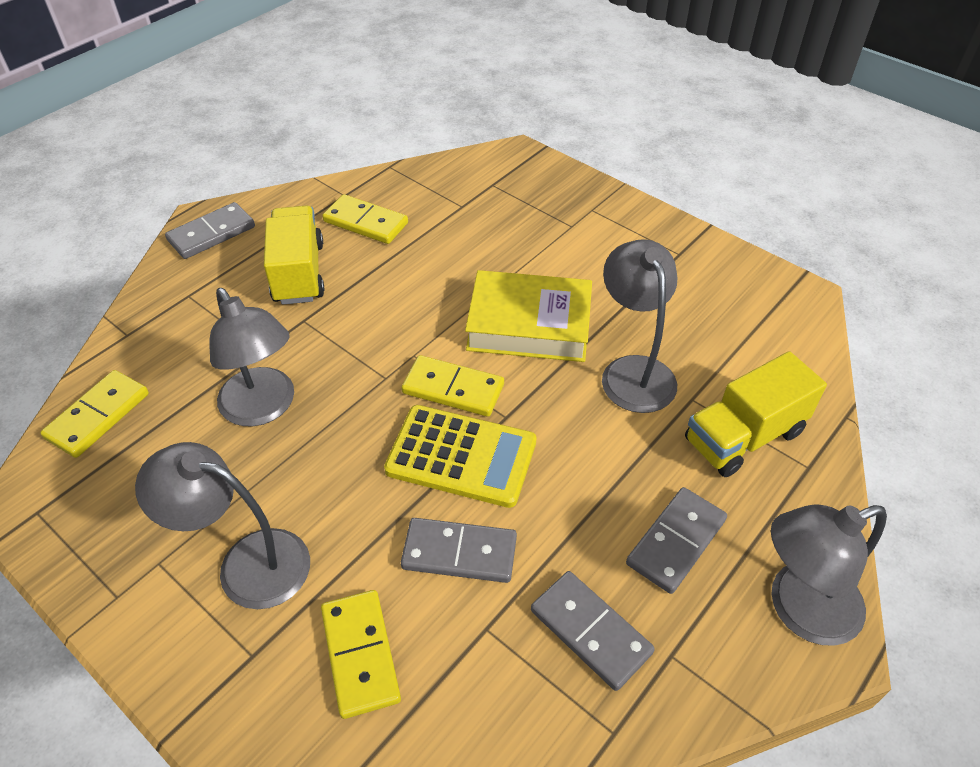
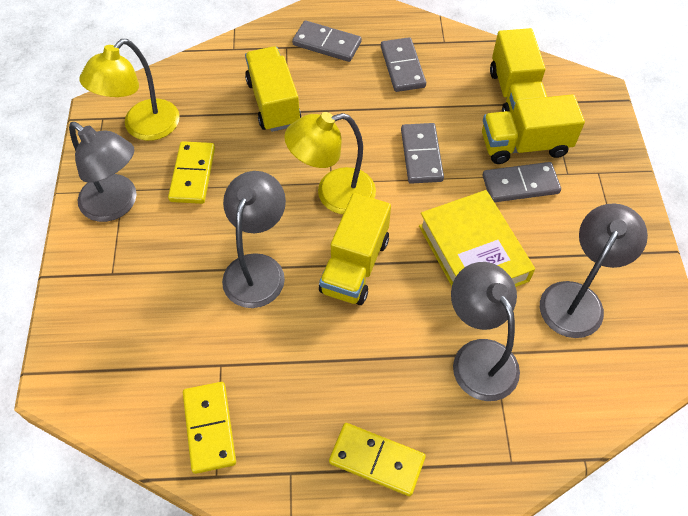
yellow calculator: [384,405,537,508] = 1 -> none = 0
yellow domino: [40,370,149,458] [321,590,401,719] [322,194,408,244] [401,355,504,417] = 4 -> [168,141,215,204] [183,382,236,474] [329,423,426,496] = 3
yellow lamp: none = 0 -> [79,39,180,141] [284,112,376,214] = 2
yellow truck: [264,205,324,305] [685,351,827,477] = 2 -> [245,46,301,132] [319,193,391,305] [482,94,585,164] [490,28,547,114] = 4

